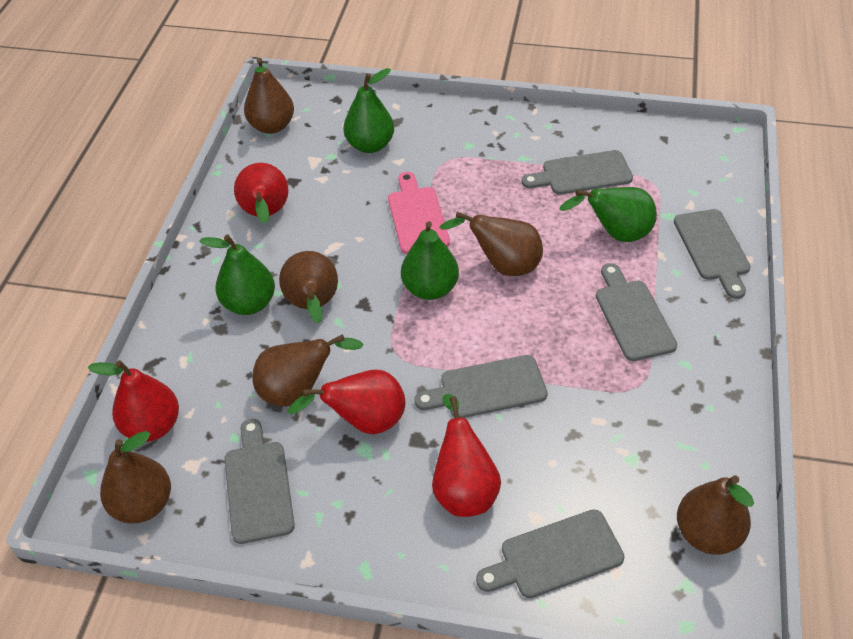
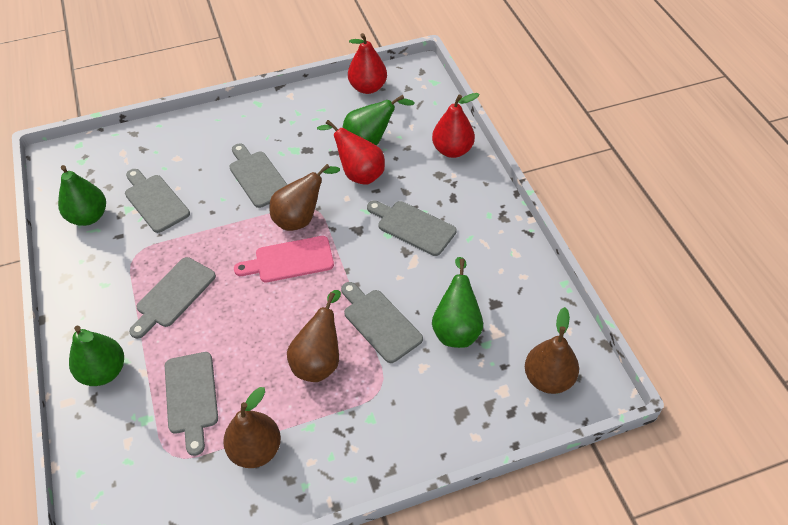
brown pear: [100,431,171,524] [244,58,294,134] [252,334,364,407] [279,251,338,323] [439,212,543,276] [677,475,754,555] = 6 -> [223,387,281,468] [269,164,340,231] [287,290,341,382] [525,307,579,394] = 4
red pear: [88,360,179,442] [234,163,288,224] [287,369,405,434] [432,394,501,517] = 4 -> [317,120,385,185] [348,33,387,94] [432,93,480,158] = 3

